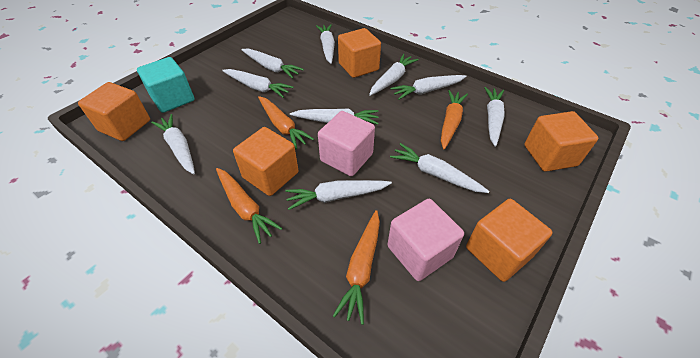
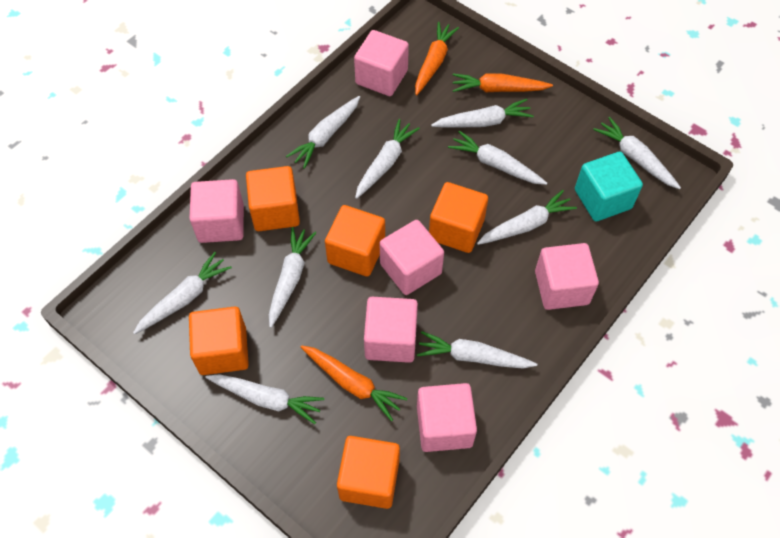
orange carrot: [216,168,282,244] [258,96,314,149] [333,210,380,325] [441,90,468,149] = 4 -> [301,345,407,421] [415,22,459,95] [453,73,553,92] = 3
pink cube: [318,111,375,176] [387,199,464,281] = 2 -> [189,179,244,243] [354,30,409,96] [364,297,418,363] [380,220,444,295] [417,383,477,452] [535,243,599,310] = 6

